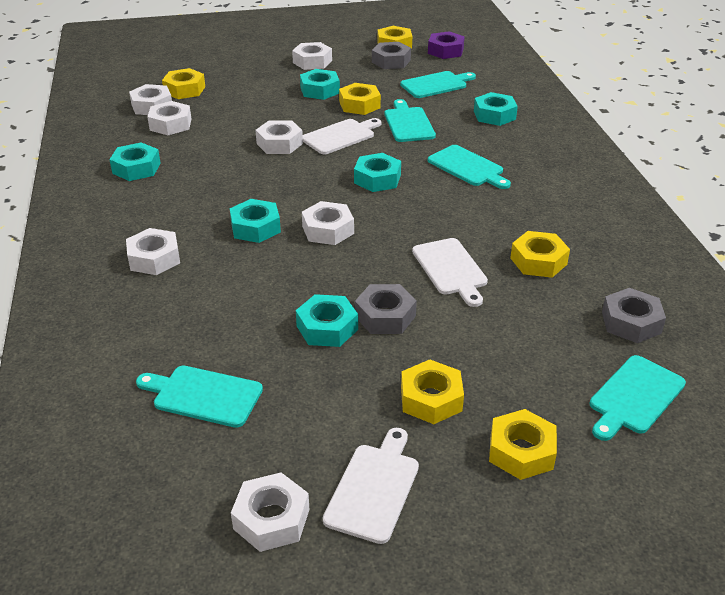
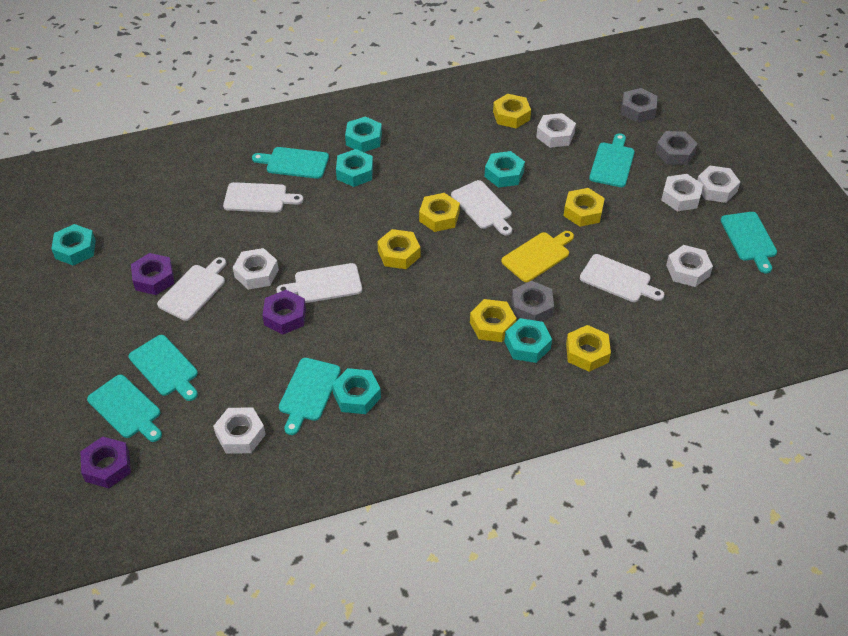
purple nut: [428,31,465,59] = 1 -> [80,437,131,488] [131,253,175,295] [262,290,306,334] = 3
turquoise cutting board: [136,366,263,428] [385,99,436,142] [400,71,476,98] [428,145,511,189] [590,355,686,441] = 5 -> [87,375,162,442] [129,335,198,401] [252,147,329,179] [279,358,341,435] [589,133,635,187] [721,212,777,273] = 6
white cutting board: [303,118,381,154] [323,428,419,544] [412,238,488,307] = 3 -> [157,257,226,321] [223,182,303,213] [276,263,362,303] [451,180,512,236] [580,254,665,302] = 5
white nut: [126,228,180,275] [129,84,172,115] [147,101,191,135] [231,473,310,552] [255,120,303,154] [292,42,332,70] [302,201,354,245] = 7 -> [213,407,266,454] [233,248,279,290] [536,113,576,148] [661,174,703,211] [666,245,713,287] [697,166,740,203] = 6
yellow cutting board: none = 0 -> [501,231,574,282] = 1

